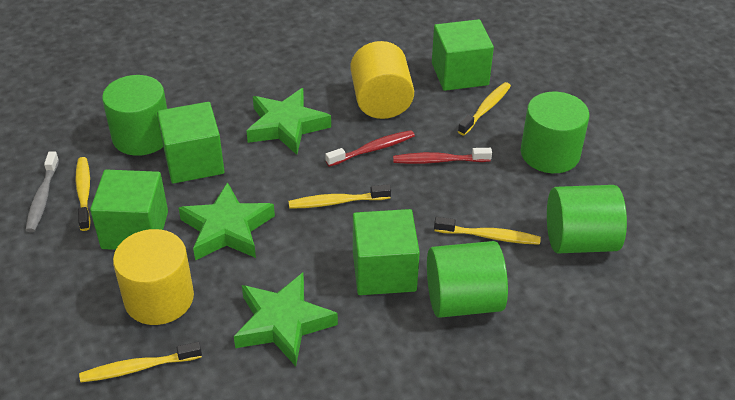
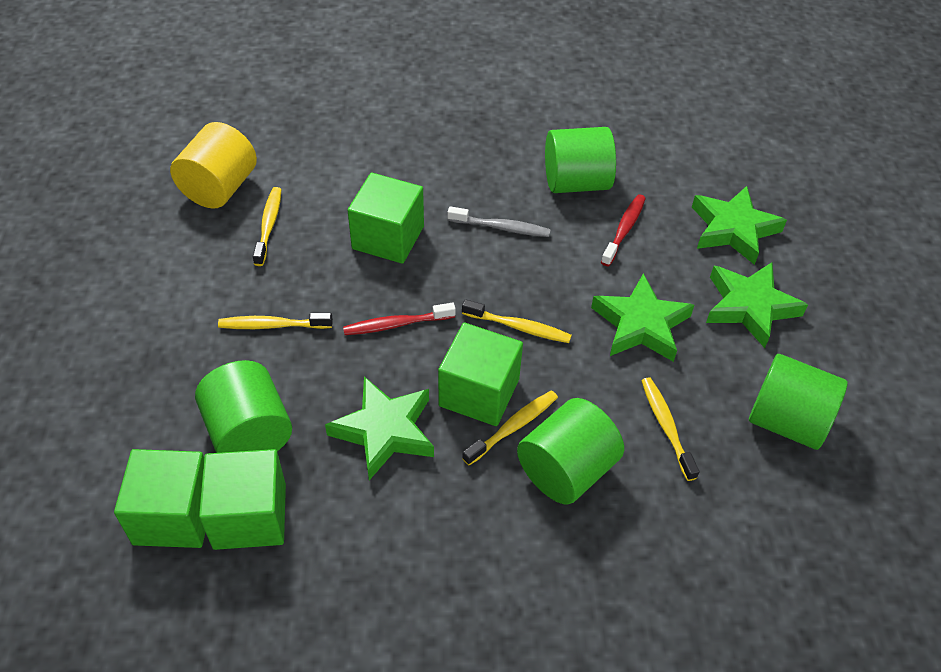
green star: [179,182,275,260] [234,273,338,366] [246,88,331,155] = 3 -> [325,376,434,480] [591,273,694,362] [692,186,787,265] [706,262,808,348] = 4
yellow cylinder: [113,229,194,325] [350,41,414,119] = 2 -> [170,122,257,209] = 1

